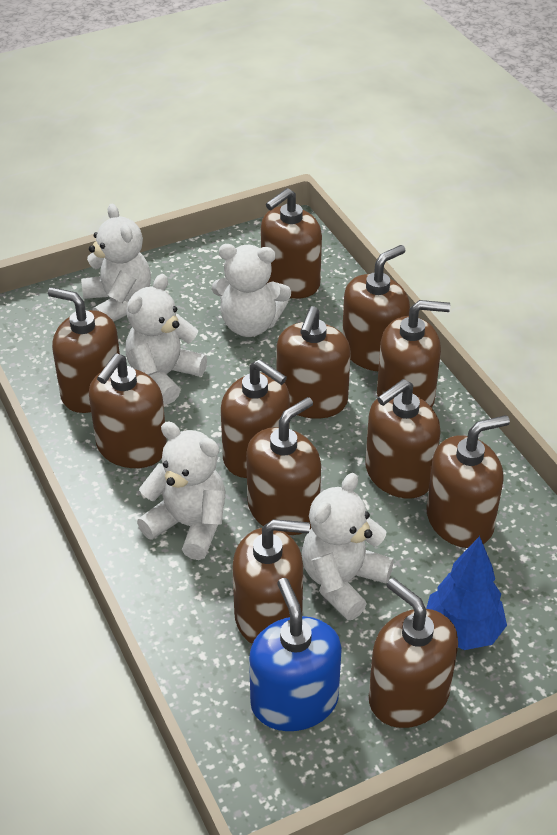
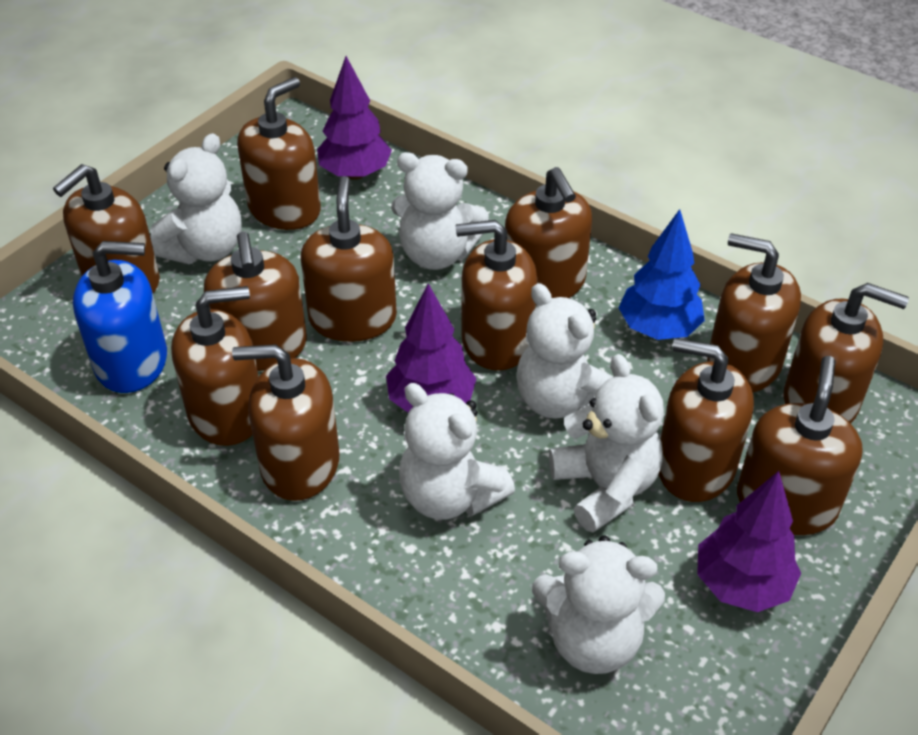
purple tree: none = 0 -> [317,56,392,180] [386,284,477,413] [697,471,801,612] = 3
white teddy bear: [81,204,151,322] [125,274,207,404] [137,422,225,560] [212,244,291,337] [302,473,394,620] = 5 -> [150,133,241,264] [391,152,489,270] [399,383,515,519] [517,283,614,419] [532,535,665,674] [549,354,664,533] = 6

